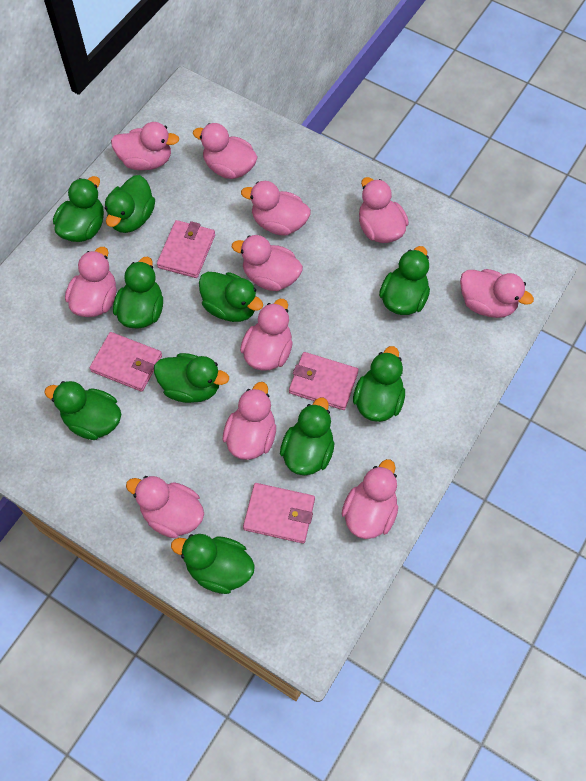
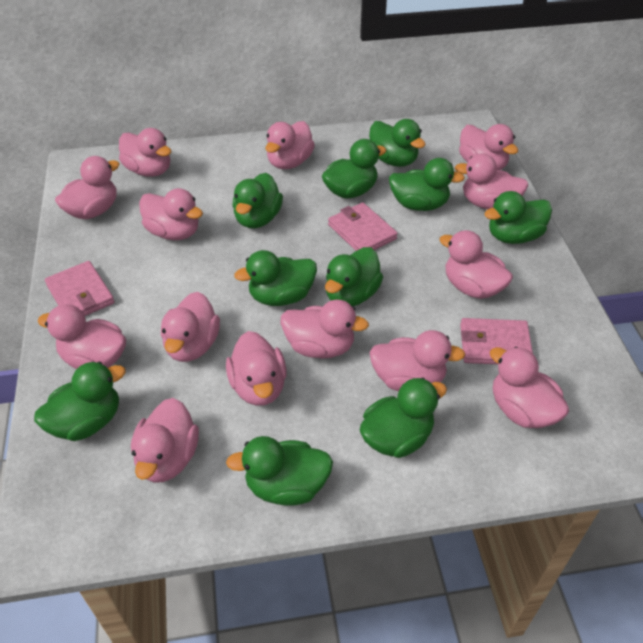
pink duck: [65,247,116,317] [111,122,179,170] [126,476,204,538] [193,123,258,179] [223,382,276,460] [232,235,303,291] [240,299,293,371] [241,181,311,235] [342,459,398,539] [359,177,409,243] [460,269,534,318] = 11 -> [38,304,126,369] [55,156,120,219] [119,128,171,177] [131,398,199,483] [139,188,203,240] [161,292,220,362] [226,331,287,406] [265,121,315,169] [281,299,369,359] [369,330,465,391] [439,230,513,299] [455,153,528,209] [459,124,518,170] [490,347,569,428] = 14
pink wallet: [90,332,162,392] [157,220,215,278] [243,483,315,544] [289,352,359,410] = 4 -> [45,261,115,316] [328,202,398,251] [460,318,533,364] = 3

